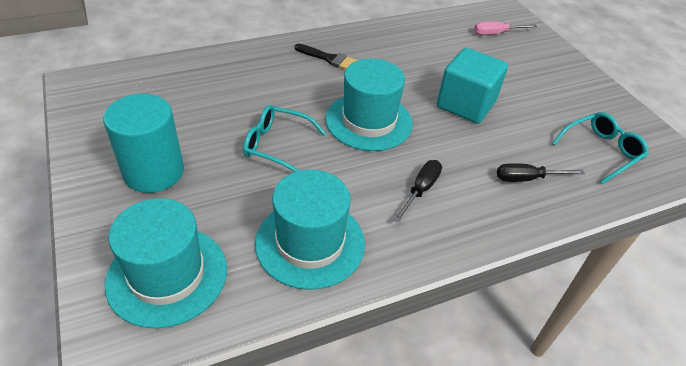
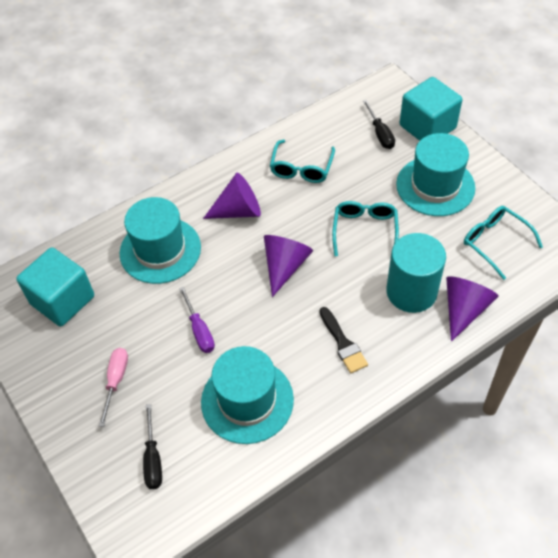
purple cone: none = 0 -> [203,173,261,219] [264,235,313,297] [446,276,499,342] = 3
purple screwdriver: none = 0 -> [179,286,215,353] = 1
turquoise cube: [437,48,508,124] = 1 -> [16,247,94,326] [400,77,462,141] = 2
turquoise glasses: [243,105,326,172] [552,112,649,184] = 2 -> [270,140,335,183] [332,201,399,259] [464,206,543,280] = 3

